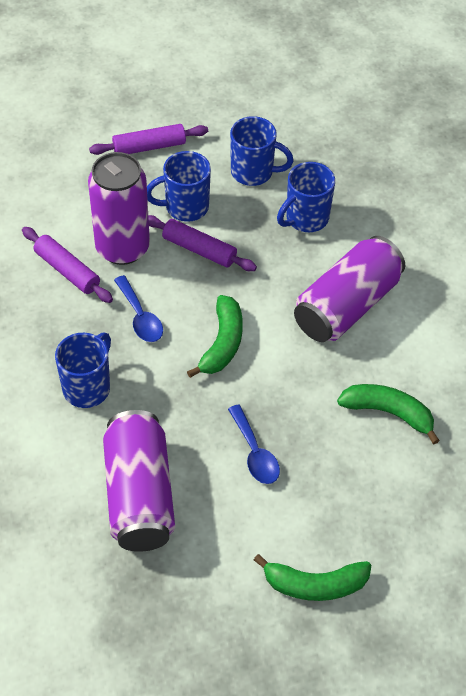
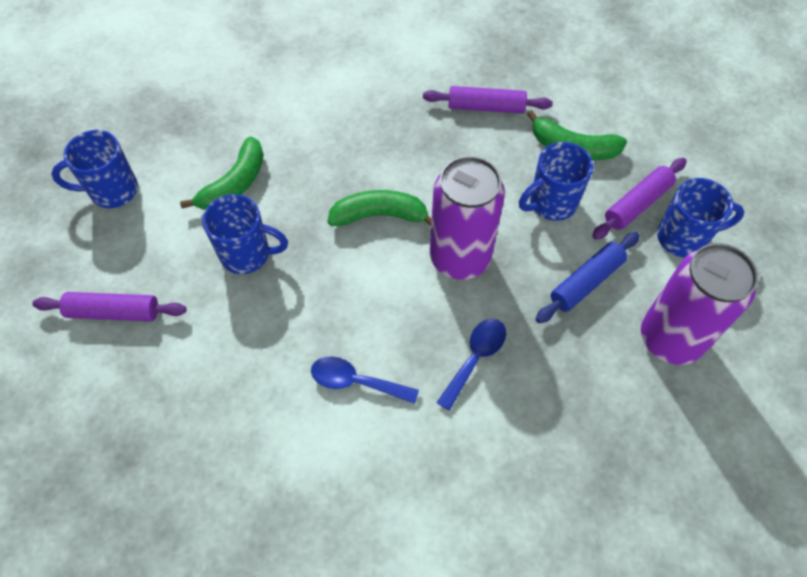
blue rolling pin: none = 0 -> [536,232,640,323] = 1
purple can: [88,152,150,265] [103,410,175,552] [294,236,405,342] = 3 -> [430,156,505,280] [641,243,758,365] = 2

